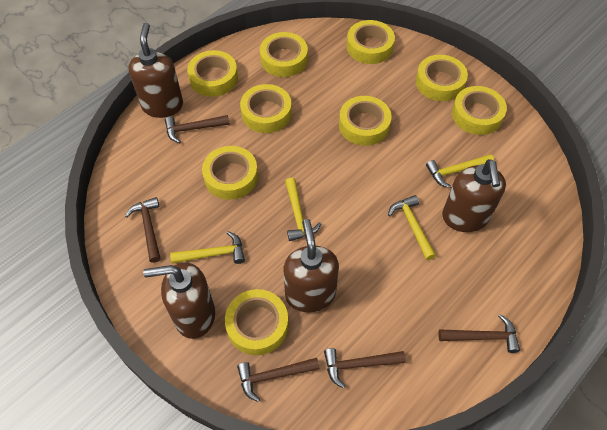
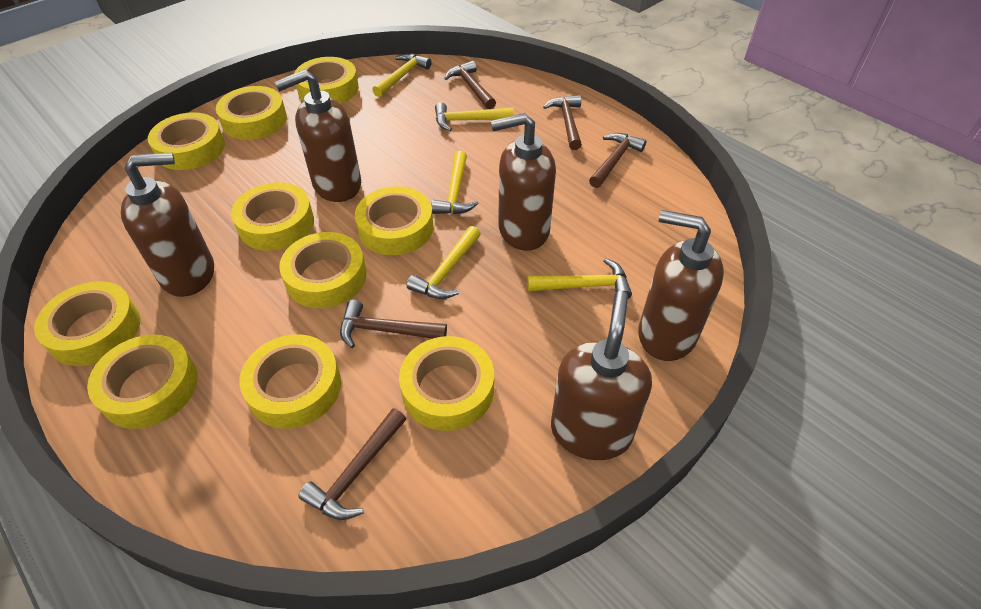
brown soap dispenser: [129,23,183,118] [143,263,215,339] [283,219,339,313] [442,159,506,232] = 4 -> [121,153,214,297] [275,69,361,202] [491,113,556,251] [551,291,652,460] [638,210,724,361] = 5
yellow hammer: [170,231,245,264] [285,178,321,241] [388,195,436,260] [426,154,494,188] = 4 -> [372,54,432,97] [407,226,481,299] [431,151,478,214] [435,102,514,131] [527,258,632,299] = 5
yellow tape: [187,50,238,97] [202,146,258,200] [225,289,288,355] [240,84,292,133] [260,32,308,77] [339,96,392,146] [347,20,395,64] [416,55,468,101] [452,86,507,135] = 9 -> [34,281,140,366] [87,334,198,429] [148,112,225,170] [216,86,287,140] [231,182,314,251] [239,334,341,429] [279,232,366,308] [294,57,359,104] [355,186,433,255] [399,336,494,431] = 10

